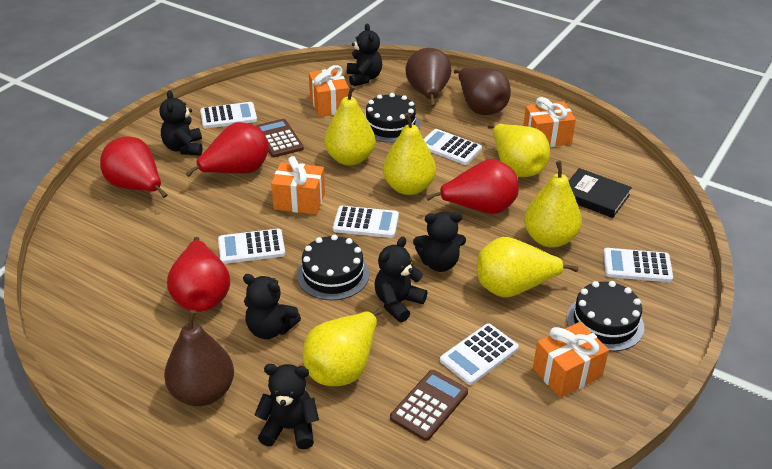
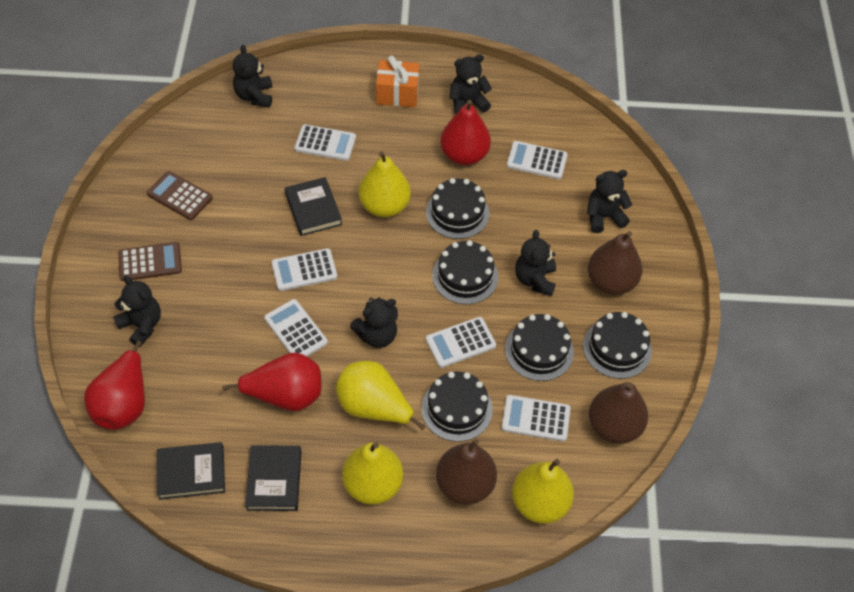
black book: [569,168,632,218] = 1 -> [157,442,225,500] [245,445,301,511] [285,177,342,236] = 3
black cake: [297,234,369,301] [365,93,420,143] [566,281,644,351] = 3 -> [421,372,493,442] [426,178,489,239] [432,240,498,304] [505,314,574,381] [583,312,652,379] = 5
orange gift: [271,156,325,215] [309,65,349,117] [523,97,576,147] [533,322,609,398] = 4 -> [376,55,419,107] = 1
red pear: [100,136,167,198] [167,237,230,312] [185,122,269,177] [426,159,519,214] = 4 -> [84,341,145,430] [222,353,322,411] [440,100,491,165] = 3
yellow pear: [303,308,383,386] [324,85,375,166] [383,113,436,195] [477,237,578,298] [488,124,550,177] [524,161,582,248] = 6 -> [336,361,426,430] [342,442,403,505] [359,151,411,217] [512,459,574,524] = 4

